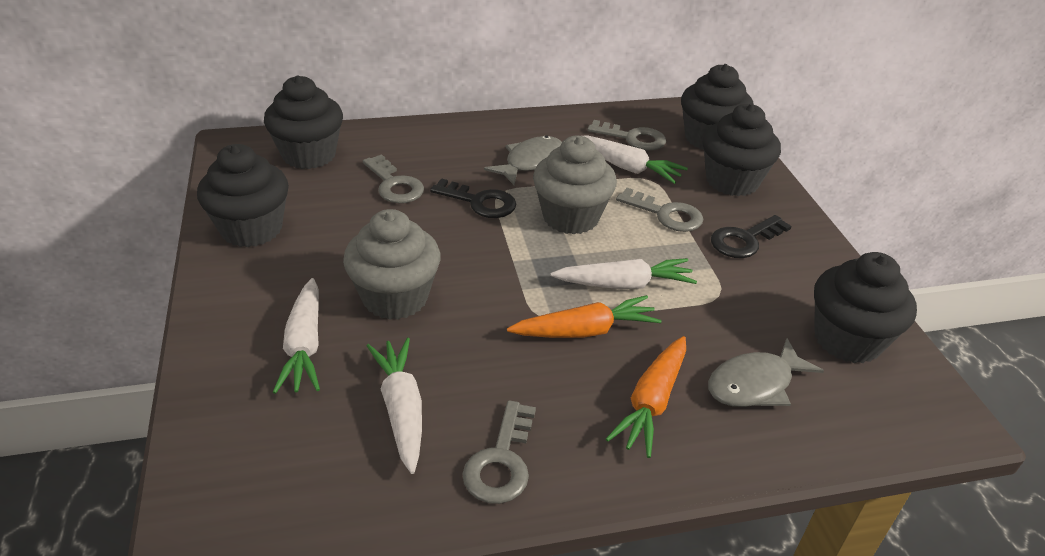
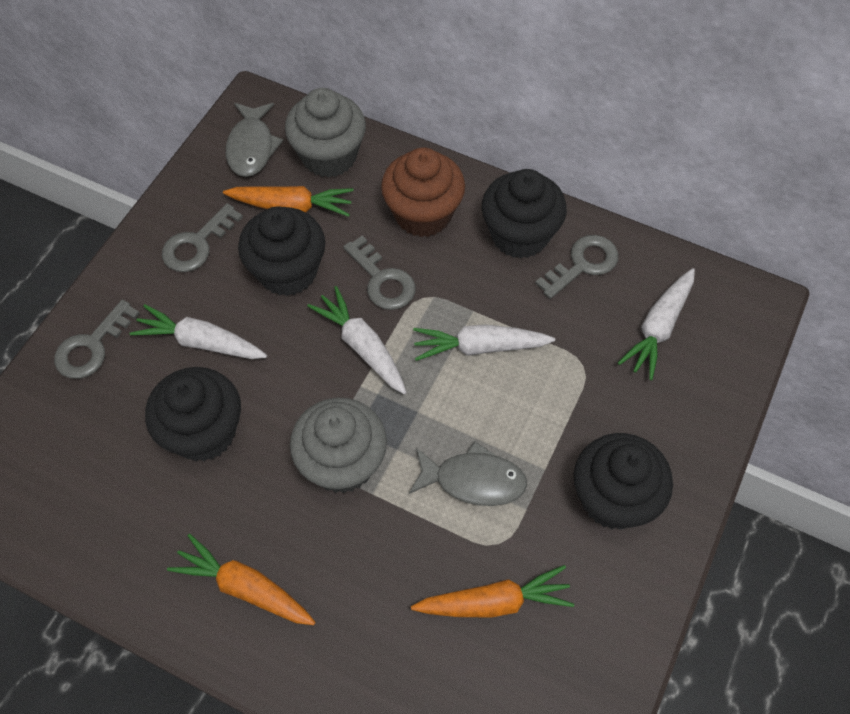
black cupcake: [197,144,289,247] [264,75,343,169] [681,64,753,149] [702,103,781,196] [814,252,917,363] = 5 -> [145,367,241,461] [238,206,326,296] [482,169,567,259] [574,433,673,530] = 4
black key: [430,178,516,218] [711,215,791,258] = 2 -> none = 0
brown cupcake: none = 0 -> [381,147,465,237] = 1
orange carrot: [507,295,661,338] [606,336,686,458] = 2 -> [167,534,316,625] [223,186,354,217] [411,565,574,618] = 3

